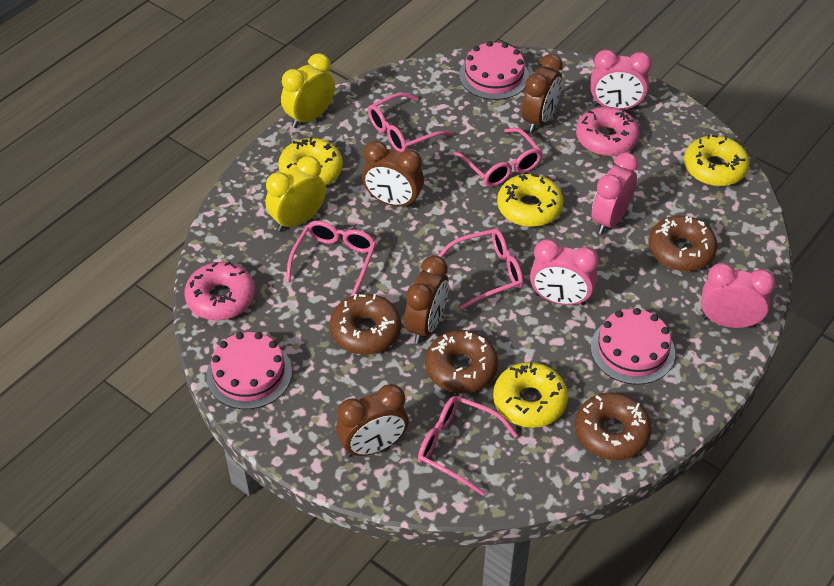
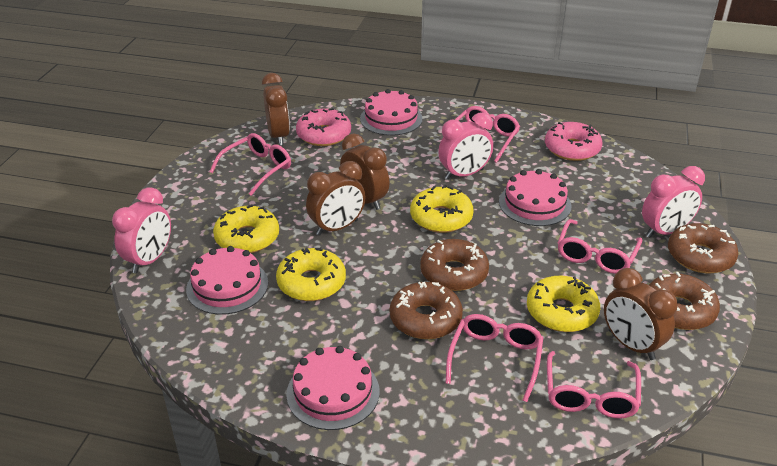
pink cake: [206,332,292,409] [459,41,529,100] [591,308,675,385] = 3 -> [186,246,268,315] [286,346,380,430] [360,89,423,136] [499,169,572,226] = 4
pink clock: [530,239,599,306] [591,50,652,110] [592,152,639,234] [701,263,776,328] = 4 -> [112,187,171,274] [438,112,493,180] [642,166,705,238] = 3
yellow clock: [265,156,326,232] [281,53,335,128] = 2 -> none = 0

